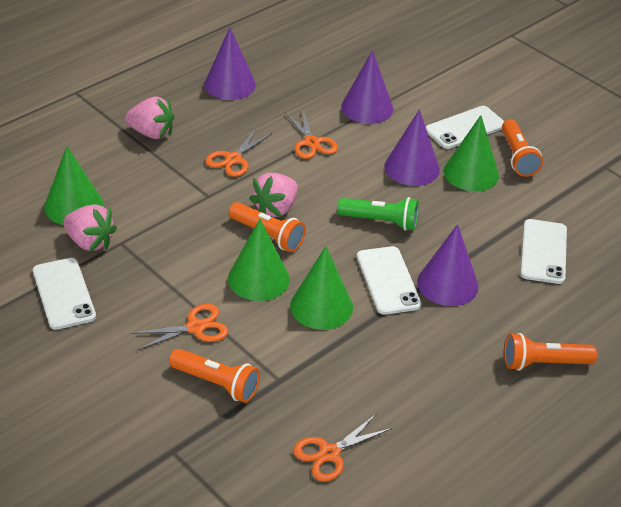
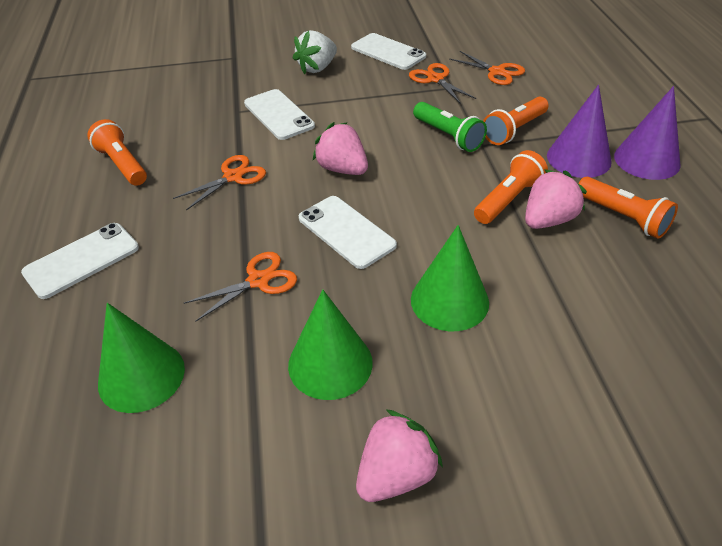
green cone: [44,146,103,225] [228,219,290,301] [290,246,353,330] [443,115,499,191] = 4 -> [98,303,185,413] [288,289,373,400] [411,225,489,331] = 3
purple cone: [204,28,256,100] [341,50,393,124] [384,109,440,186] [417,224,478,306] = 4 -> [547,85,612,178] [614,86,681,180] = 2
white strawberry: none = 0 -> [293,30,337,74] = 1

